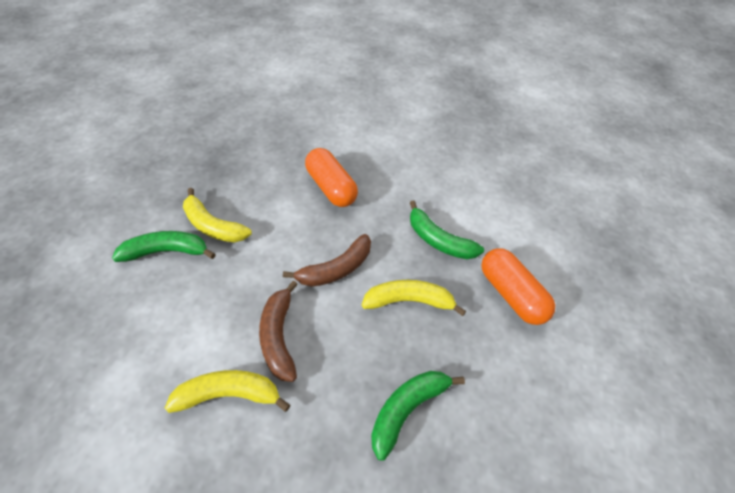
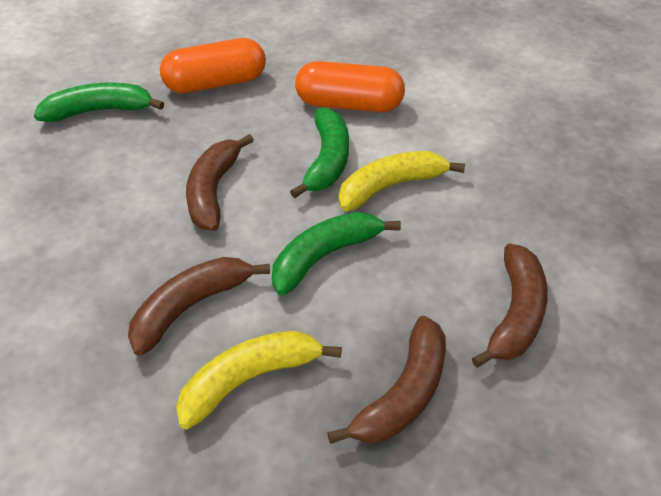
brown banana: [259,281,298,382] [283,234,371,287] = 2 -> [128,257,270,356] [186,134,254,231] [327,316,446,444] [472,243,548,368] = 4
yellow banana: [165,370,290,413] [183,188,252,242] [362,280,466,316] = 3 -> [176,331,342,429] [339,151,465,211] = 2

